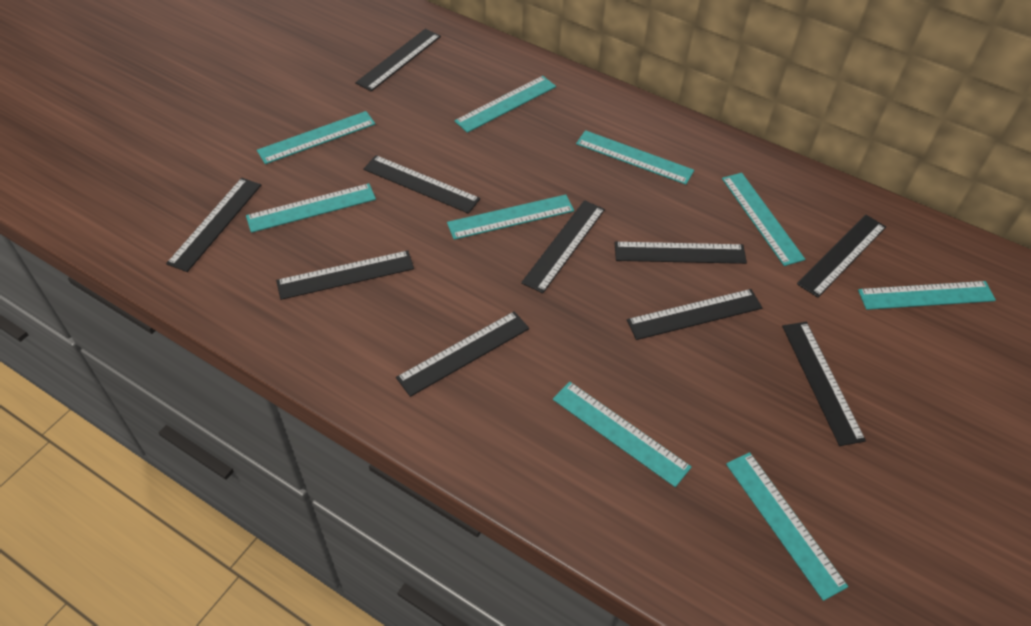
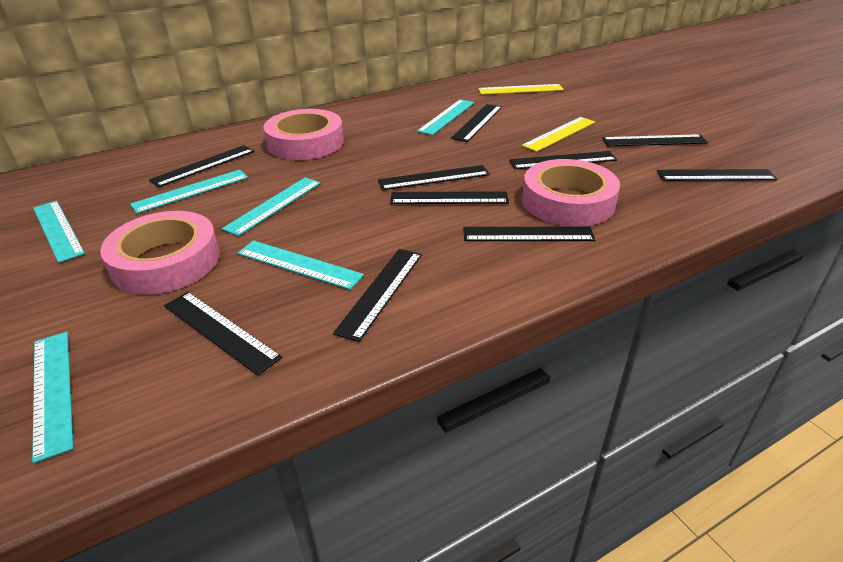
pink tape: none = 0 -> [100,211,220,295] [263,109,344,160] [522,159,620,227] = 3
turquoise ruler: [246,183,376,233] [257,111,375,164] [447,194,574,240] [454,76,556,133] [553,381,691,487] [576,130,694,185] [722,173,805,266] [726,452,848,601] [858,281,996,310] = 9 -> [32,332,74,464] [33,201,85,263] [130,170,248,214] [222,177,321,236] [237,240,364,290] [417,99,474,135] = 6
yellow ruler: none = 0 -> [478,84,564,95] [522,117,595,152] = 2

